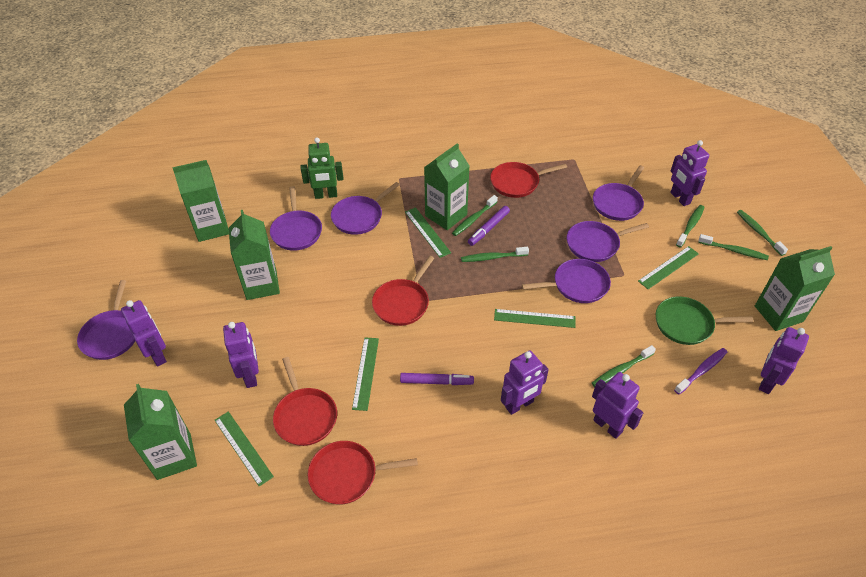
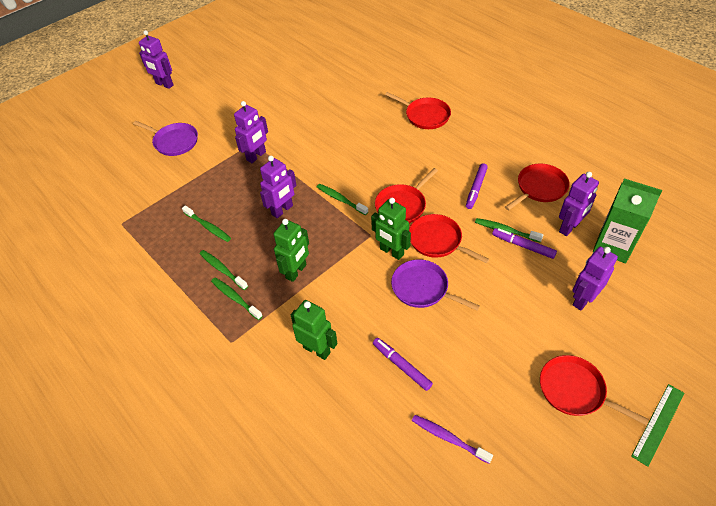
green carton: [124,384,197,480] [172,160,229,242] [228,210,280,300] [424,143,469,230] [755,246,835,331] = 5 -> [593,179,662,263] = 1
green pan: [656,296,753,345] = 1 -> none = 0
green robot: [301,137,344,199] = 1 -> [274,219,309,282] [291,300,337,360] [371,198,411,260] = 3
green ruler: [214,411,274,487] [352,337,379,411] [405,207,451,258] [494,309,576,328] [638,246,699,289] = 5 -> [631,384,685,467] = 1
green toothbrush: [452,195,498,236] [461,247,529,262] [592,345,656,387] [676,205,705,247] [698,234,769,260] [737,210,788,256] = 6 -> [182,205,231,242] [200,250,248,290] [211,277,263,320] [317,184,368,215] [475,218,544,243] = 5
purple marker: [400,373,474,385] [468,206,510,246] = 2 -> [373,338,433,391] [466,163,488,209] [492,228,557,259] = 3
purple pan: [77,280,135,360] [270,186,322,251] [331,182,400,235] [522,259,611,303] [567,221,649,262] [593,165,644,221] = 6 -> [133,121,198,156] [391,259,480,311] = 2
purple robot: [121,300,167,367] [223,322,259,388] [501,350,549,415] [592,372,643,439] [670,140,709,206] [759,327,809,394] = 6 -> [139,30,174,89] [234,101,268,163] [260,156,297,218] [559,172,599,236] [573,247,618,310] = 5
red pan: [273,357,337,446] [308,441,418,505] [372,256,434,326] [490,162,567,198] = 4 -> [375,168,438,223] [385,92,451,129] [409,214,489,264] [505,164,570,210] [540,355,649,425] = 5

